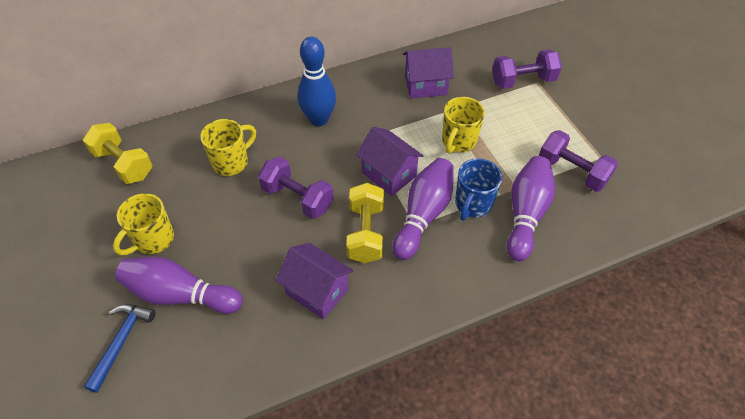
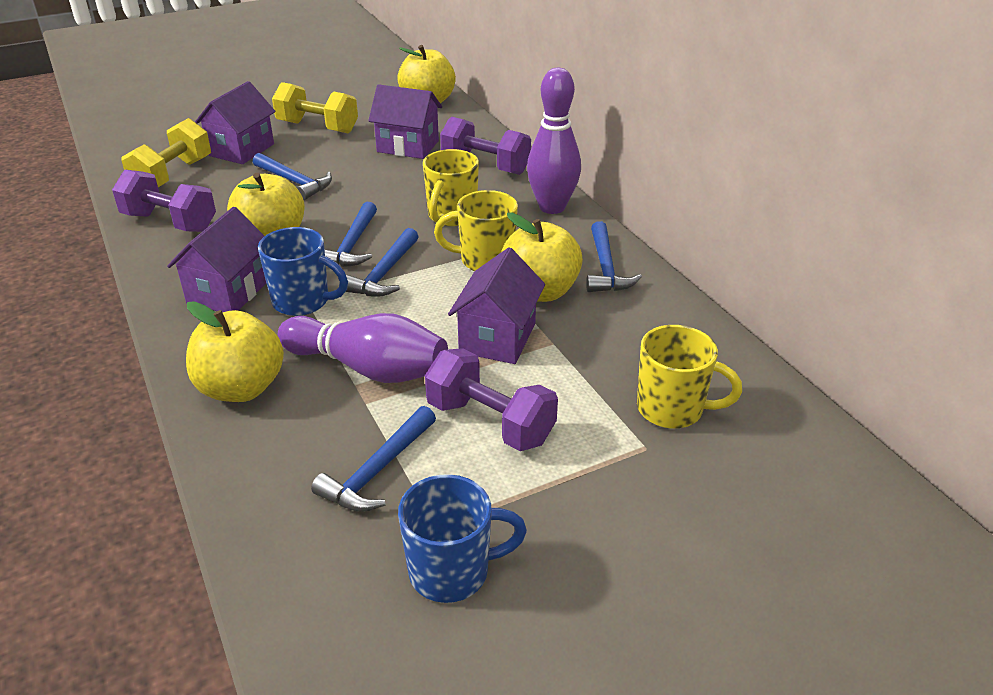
blue bowling pin: [297,37,336,126] = 1 -> none = 0
blue hammer: [84,304,156,393] = 1 -> [253,153,332,200] [311,406,436,512] [325,202,377,267] [346,228,419,297] [586,221,642,292] = 5
blue mug: [455,158,502,221] = 1 -> [258,227,348,316] [398,474,527,603] = 2
purple bowling pin: [115,257,243,314] [392,158,454,260] [507,156,555,261] = 3 -> [278,313,448,383] [527,68,581,214] = 2
purple house: [276,243,353,319] [356,127,424,196] [403,47,454,99] = 3 -> [167,207,266,313] [195,81,275,164] [368,84,442,159] [448,247,545,364] = 4
yellow apple: none = 0 -> [186,301,284,402] [227,173,305,236] [397,45,456,103] [501,213,583,302] = 4

